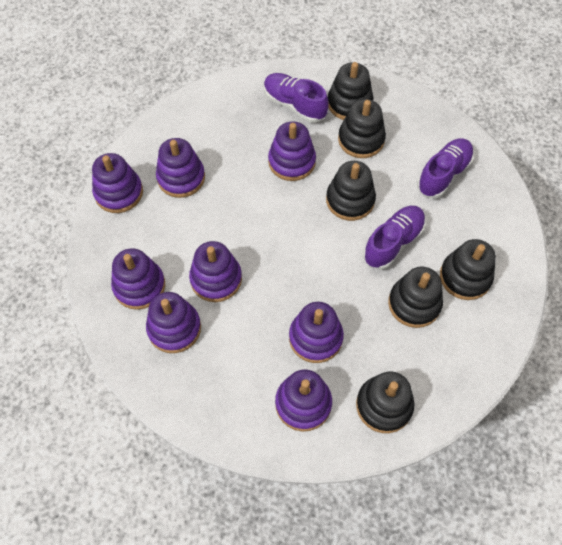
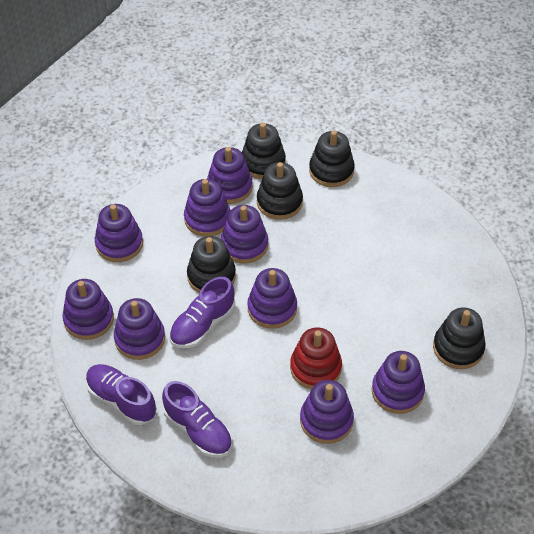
black stacking toy: [326,161,376,221] [328,62,373,120] [338,99,386,158] [356,371,414,433] [388,267,443,328] [440,239,496,300] = 6 -> [187,236,236,293] [242,123,286,179] [257,162,303,220] [309,130,355,187] [433,307,486,369] = 5
purple stacking toy: [92,153,143,213] [111,248,165,310] [146,292,201,353] [156,138,205,198] [189,241,242,302] [268,121,316,181] [275,370,332,432] [289,302,344,363] = 8 -> [62,279,114,340] [95,204,143,262] [114,298,165,360] [184,179,231,237] [207,147,253,204] [221,205,268,263] [247,268,297,329] [300,380,354,444] [372,351,425,414] = 9
red stacking toy: none = 0 -> [290,327,342,389] = 1

